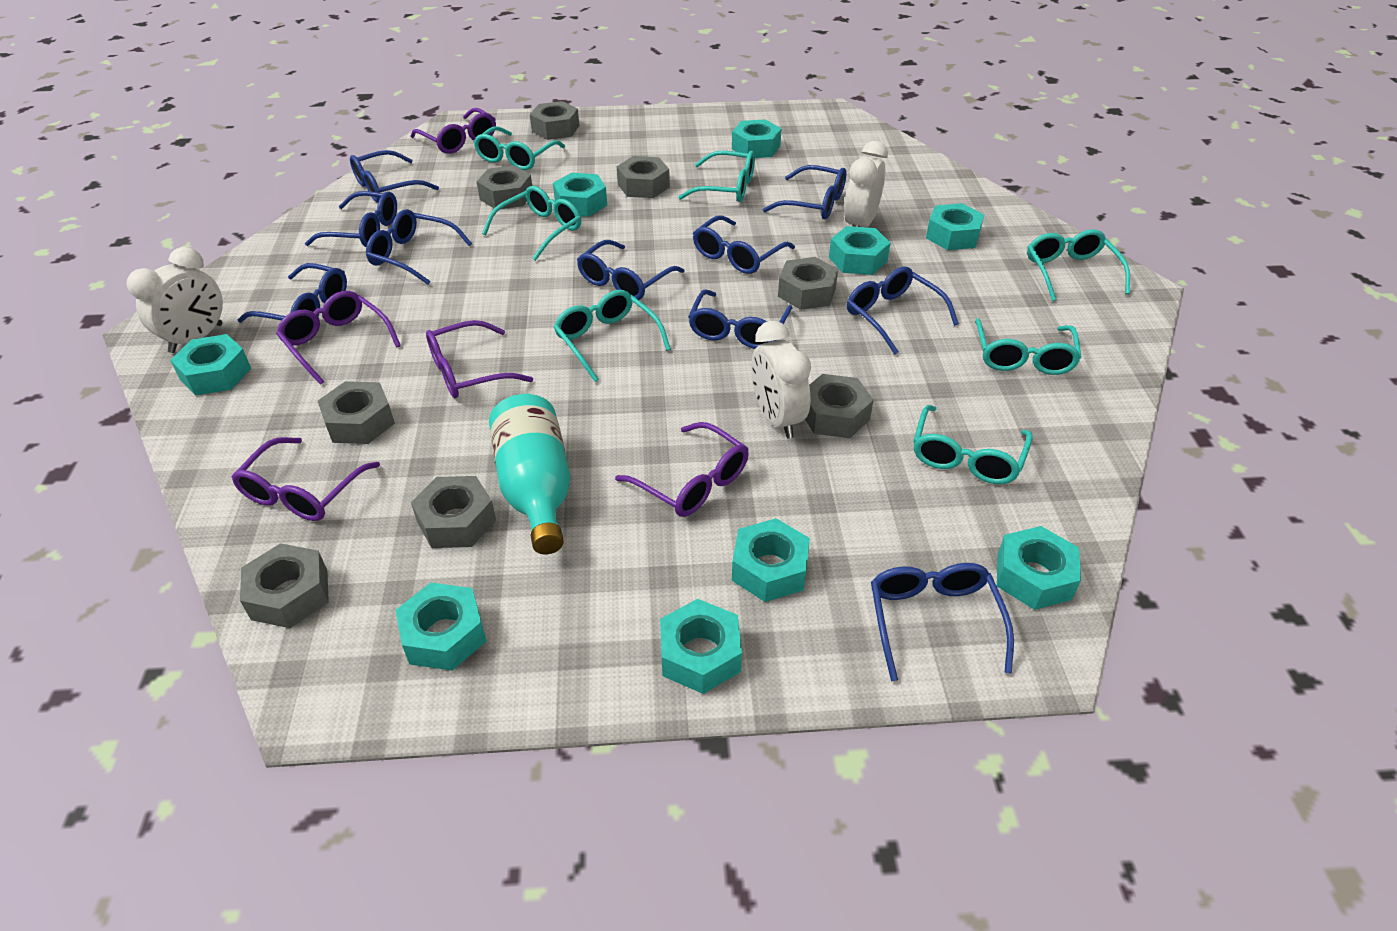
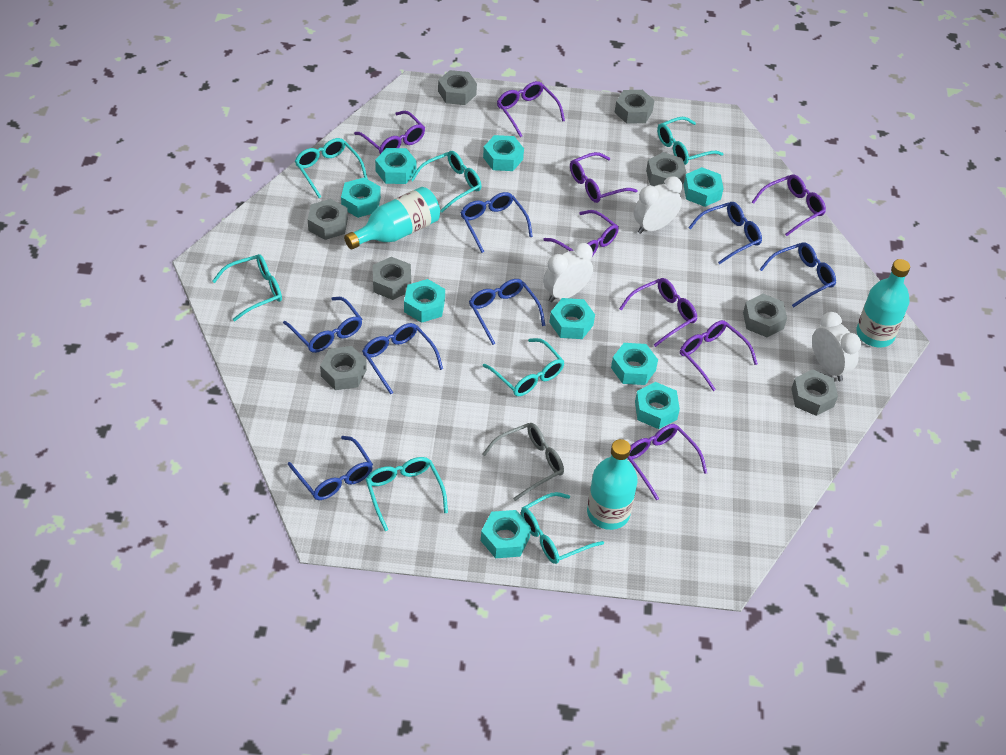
blue glasses: [238,263,347,323] [305,191,397,247] [350,150,439,203] [366,209,472,285] [577,240,685,300] [688,289,792,349] [693,215,795,274] [763,165,847,219] [847,266,959,354] [871,563,1014,681] = 10 -> [283,297,362,353] [288,436,373,500] [362,323,443,394] [460,192,533,253] [469,279,545,345] [688,202,762,264] [759,242,836,308] = 7
grey glasses: none = 0 -> [482,423,564,501] = 1
purple glasses: [231,437,380,521] [276,291,401,384] [411,108,496,154] [426,320,533,398] [615,422,749,517] = 5 -> [354,111,425,154] [497,81,565,137] [544,210,619,256] [570,152,638,203] [619,278,697,347] [627,424,707,500] [680,320,758,391] [752,174,826,236] = 8
turquoise bottle: [489,394,571,554] = 1 -> [344,187,440,249] [587,439,638,530] [856,259,910,347] = 3

